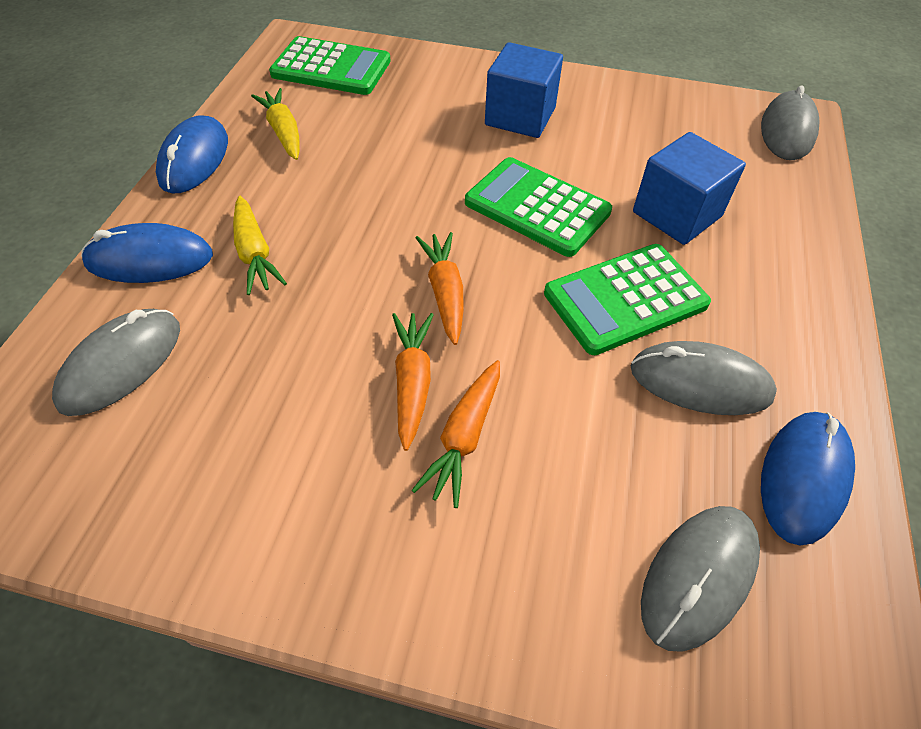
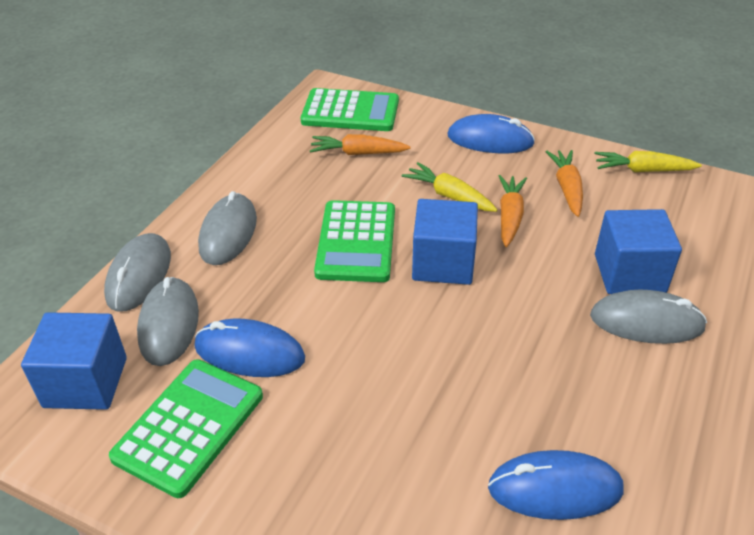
blue cube: [485,42,563,138] [633,132,746,245] = 2 -> [21,312,127,410] [412,199,478,285] [595,209,682,294] = 3

